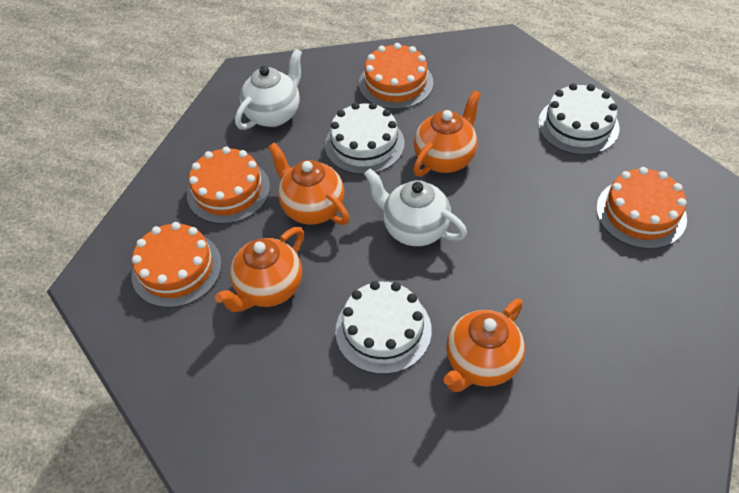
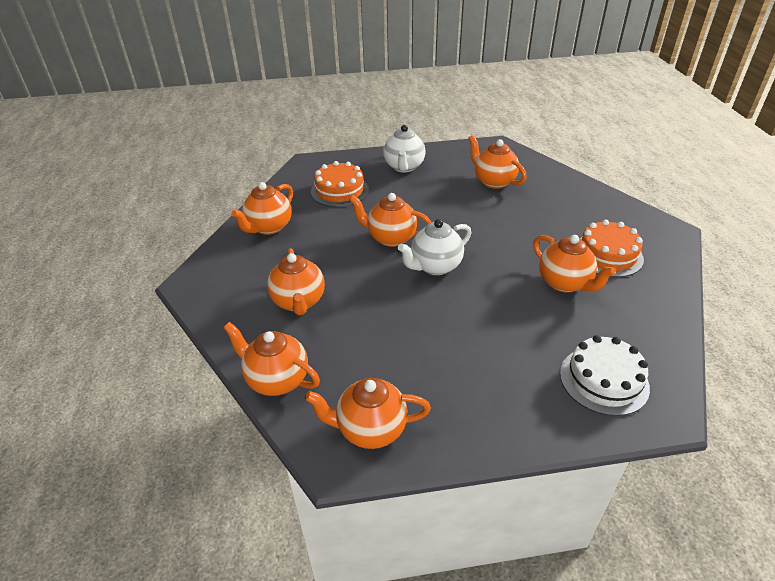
orange cake: [131,222,222,308] [187,147,270,224] [359,43,433,109] [596,167,687,249] = 4 -> [311,161,369,207] [580,220,644,277] = 2
orange teapot: [215,227,304,312] [268,142,349,225] [413,90,481,176] [443,299,525,392] = 4 -> [223,322,320,396] [231,182,293,235] [267,248,325,315] [305,378,431,449] [349,193,432,247] [468,135,527,189] [533,235,616,293] = 7
white cake: [325,102,405,174] [335,281,432,374] [538,83,620,155] = 3 -> [560,335,650,416] = 1

